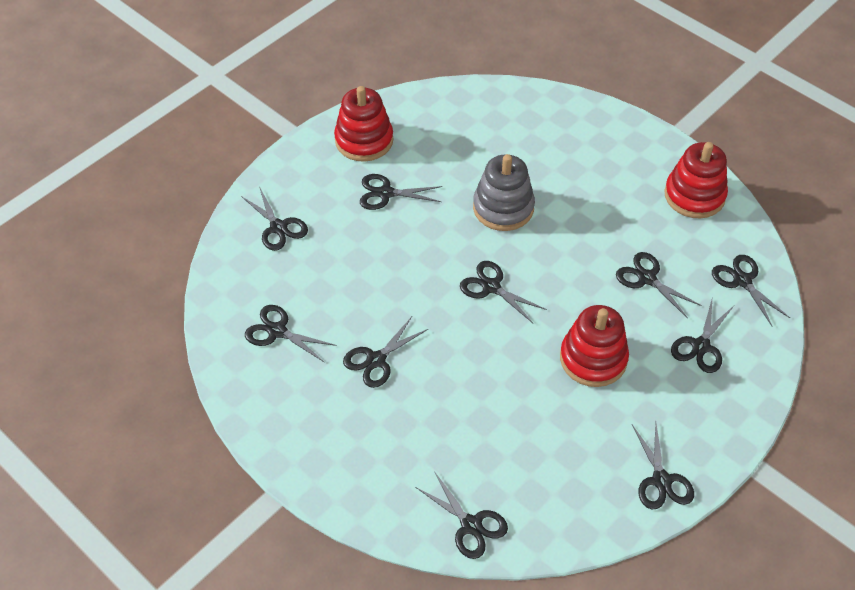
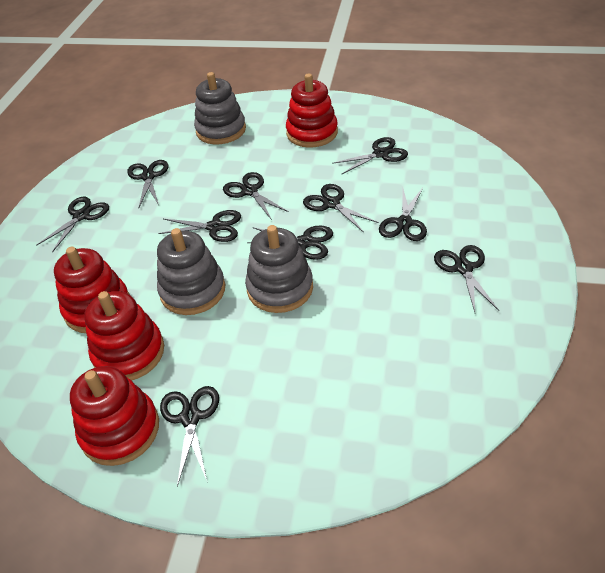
grey stacking toy: [473,154,535,231] = 1 -> [157,228,225,315] [194,72,246,144] [245,225,313,313] = 3
red stacking toy: [334,86,393,162] [560,305,629,387] [664,142,728,218] = 3 -> [54,247,130,333] [70,366,159,466] [84,291,164,381] [286,73,338,148] = 4

